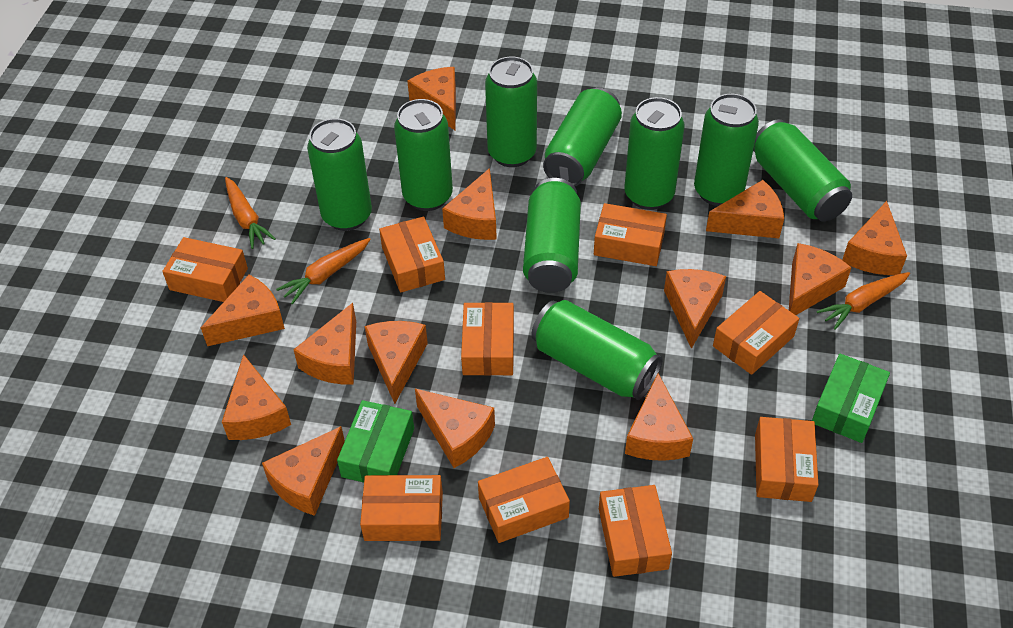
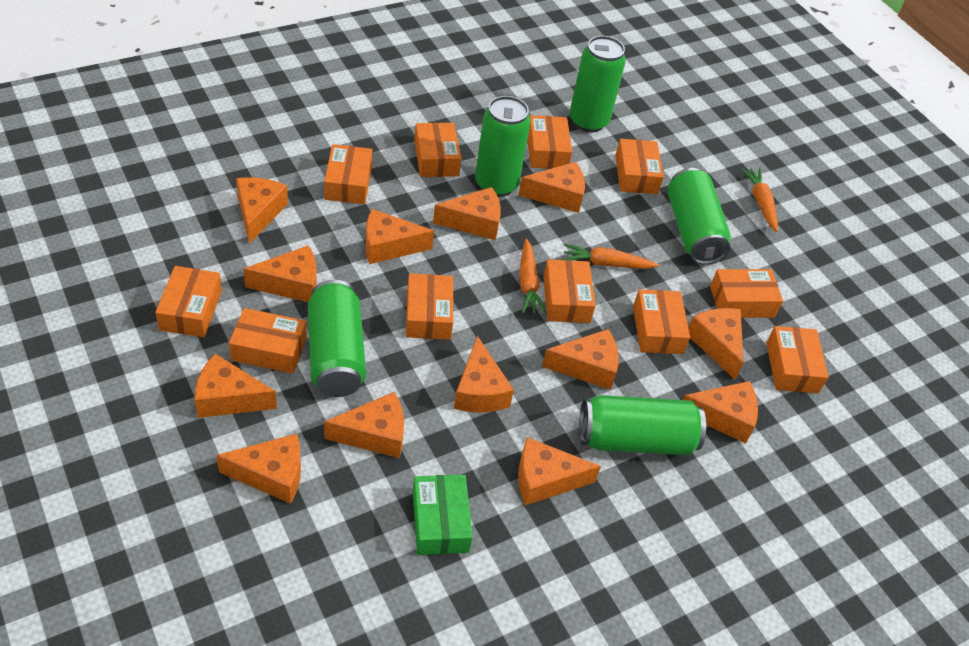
green box: [337,400,414,483] [812,354,890,443] = 2 -> [413,475,473,555] = 1
green can: [307,118,372,231] [394,99,453,211] [485,57,537,167] [523,178,581,293] [531,300,663,400] [543,87,622,186] [624,97,684,210] [694,94,759,206] [753,119,852,222] = 9 -> [308,280,366,397] [475,96,531,197] [570,36,626,132] [579,395,706,455] [667,168,731,264] = 5
orange box: [162,237,248,302] [360,475,443,541] [379,216,445,293] [461,302,514,376] [478,457,570,543] [594,203,667,266] [599,485,672,577] [713,291,799,375] [755,417,818,502] = 9 -> [155,266,222,337] [229,308,307,373] [324,144,372,204] [406,273,453,340] [414,123,461,177] [527,115,572,169] [543,260,596,323] [615,139,664,194] [633,289,690,354] [710,269,783,318] [766,326,829,393] = 11

